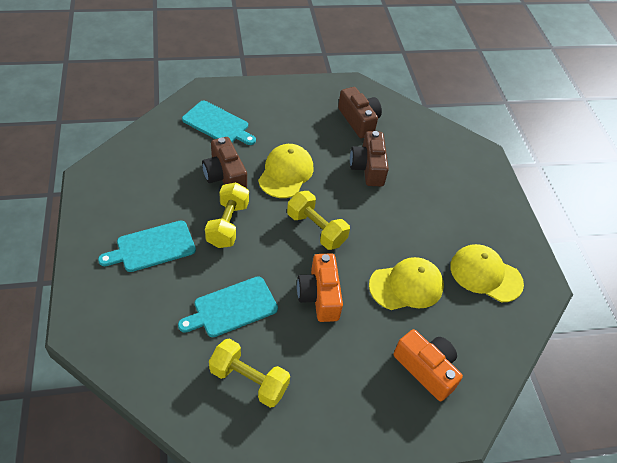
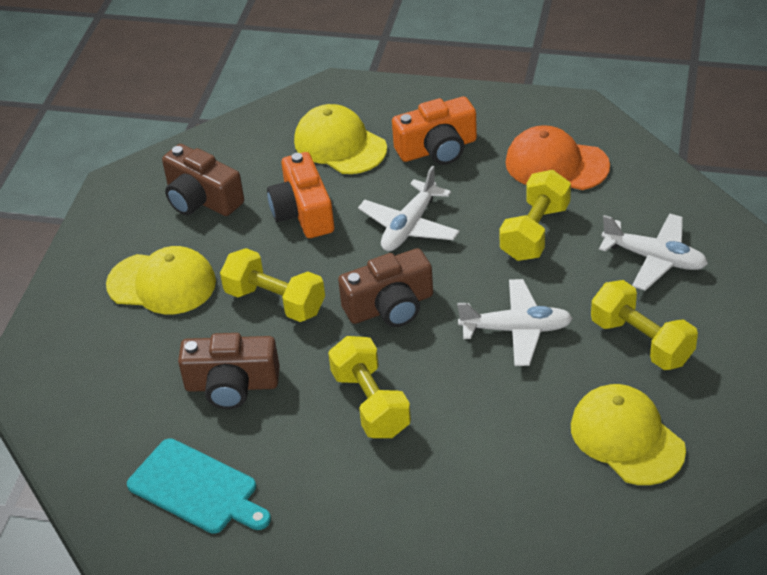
orange cap: none = 0 -> [505,125,610,190] = 1
turquoise cutting board: [98,221,196,272] [178,276,278,337] [182,101,256,145] = 3 -> [127,438,271,534] = 1
white plane: none = 0 -> [358,166,460,251] [457,279,573,366] [599,213,708,291] = 3
yellow dumbbell: [205,182,249,248] [209,339,290,408] [287,191,350,250] = 3 -> [220,248,325,322] [328,336,411,438] [500,170,571,261] [591,280,698,370] = 4

